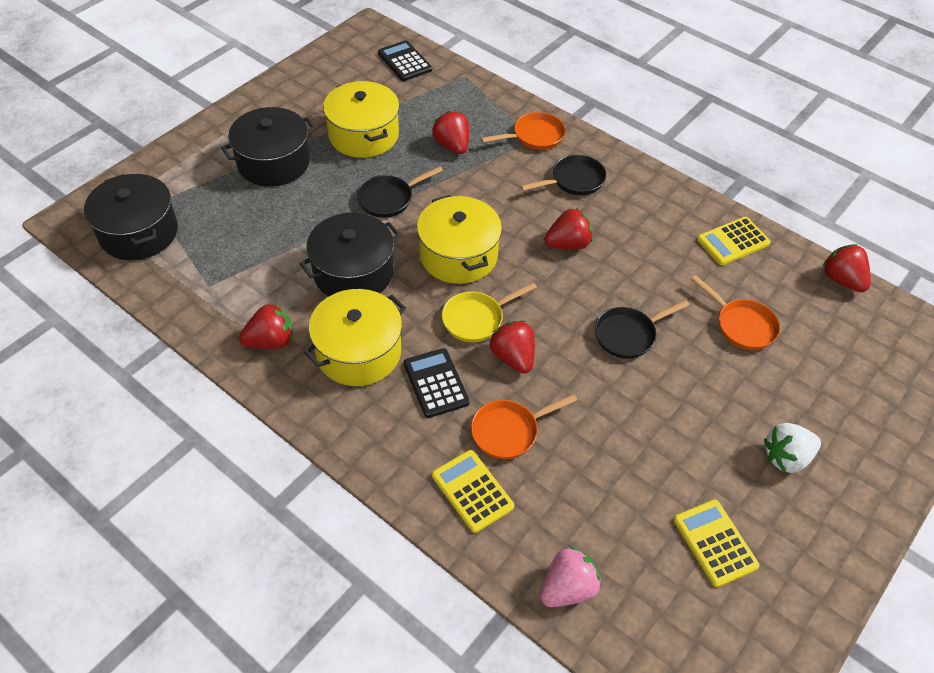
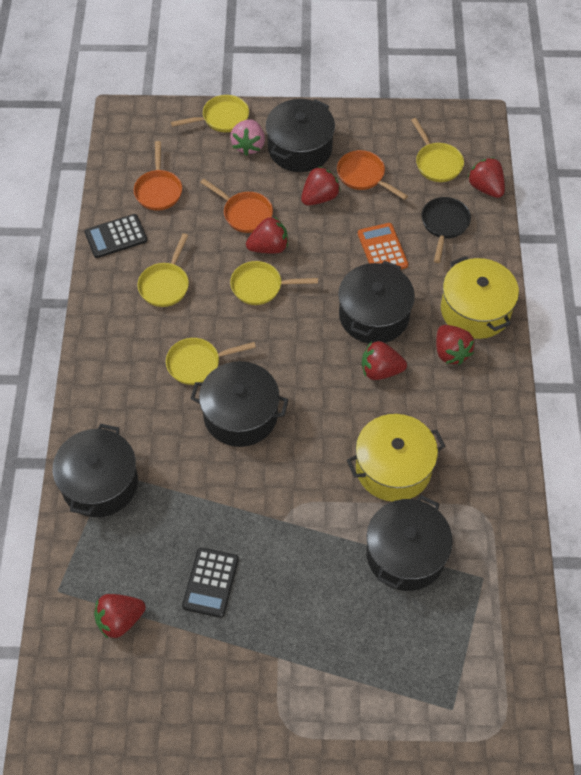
black pan: [357,166,443,218] [520,155,606,195] [595,300,689,359] = 3 -> [421,197,471,263] = 1
black pot: [84,174,178,260] [221,107,316,187] [300,213,401,297] = 3 -> [53,424,138,517] [190,361,289,447] [266,99,335,172] [338,261,415,344] [366,495,453,591] = 5
orange calculator: none = 0 -> [358,223,408,269] = 1
red strawberry: [239,303,293,349] [432,111,469,154] [490,320,535,373] [544,208,593,250] [822,244,871,292] = 5 -> [94,594,146,639] [246,217,288,254] [301,166,340,206] [362,341,407,380] [436,325,474,365] [467,157,505,198] = 6
white strawberry: [764,423,821,473] = 1 -> none = 0
yellow calculator: [432,450,514,533] [674,500,759,587] [697,217,771,265] = 3 -> none = 0
yellow pan: [442,282,537,342] = 1 -> [137,233,189,307] [166,338,256,385] [171,95,249,132] [230,261,318,305] [411,118,464,182] = 5
yellow pot: [304,289,406,386] [323,81,400,158] [417,195,502,284] = 3 -> [347,414,445,502] [441,256,519,339] = 2

